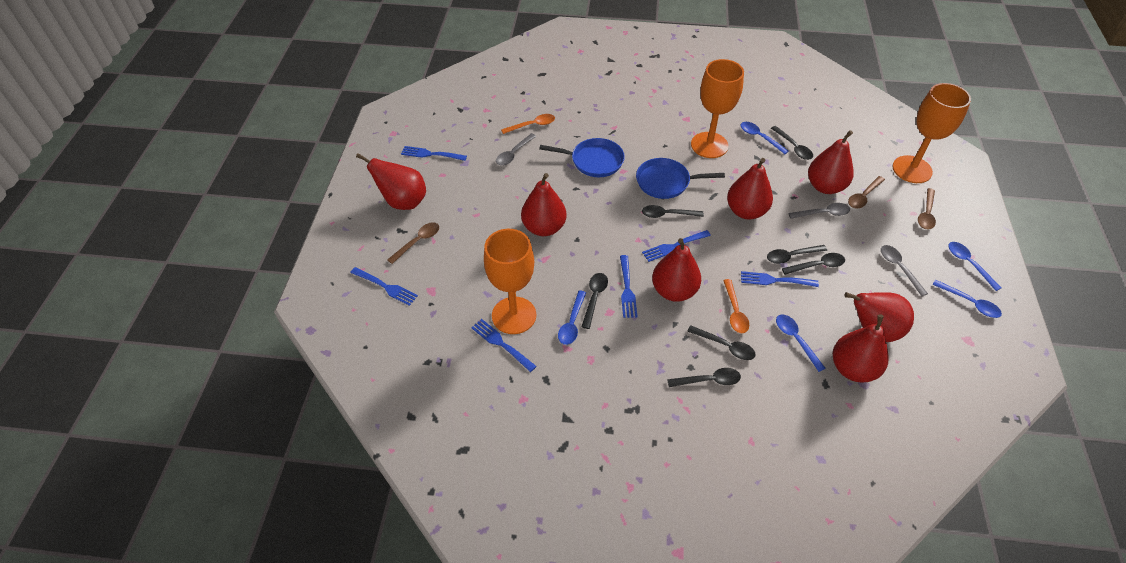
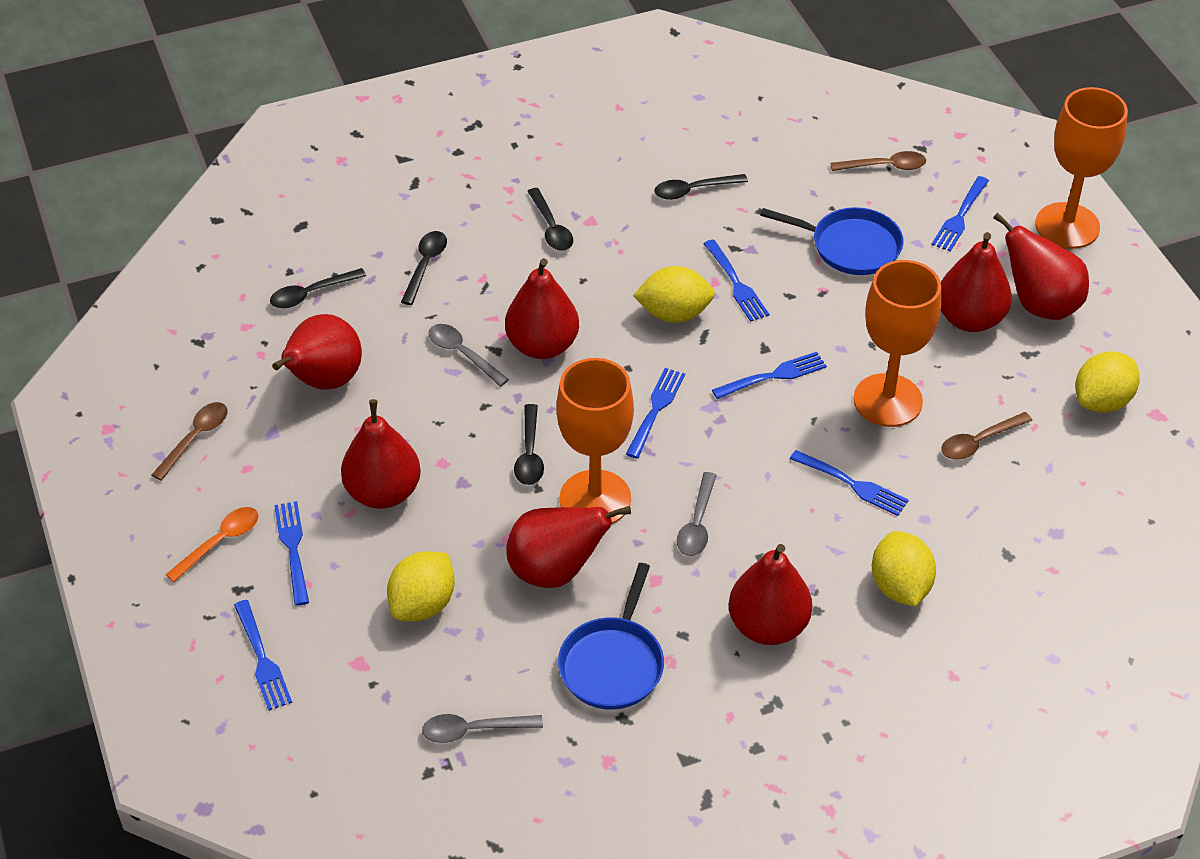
black spoon: [581,273,608,329] [642,205,704,218] [667,368,741,387] [687,325,756,360] [767,245,827,264] [771,126,813,160] [782,253,845,275] = 7 -> [270,268,366,308] [401,231,447,305] [514,404,544,485] [527,188,573,251] [654,174,748,200] = 5
blue fork: [350,267,418,306] [401,146,467,161] [471,319,537,372] [620,255,638,318] [642,230,711,262] [741,271,819,287] = 6 -> [234,600,292,711] [274,501,309,606] [626,368,685,459] [703,239,769,322] [712,352,827,399] [790,450,909,516] [931,176,989,252] = 7
blue spoon: [558,291,586,345] [741,122,789,154] [776,314,826,372] [932,280,1002,318] [948,242,1001,291] = 5 -> none = 0
orange spoon: [501,114,555,134] [723,279,749,333] = 2 -> [165,507,259,582] = 1
yellow lemon: none = 0 -> [387,551,455,621] [633,266,715,323] [872,531,936,607] [1075,351,1140,413] = 4

